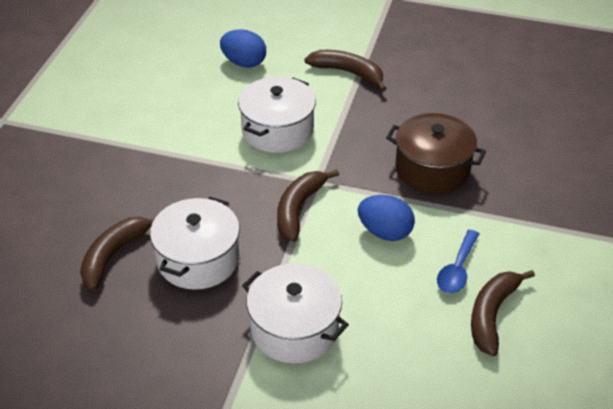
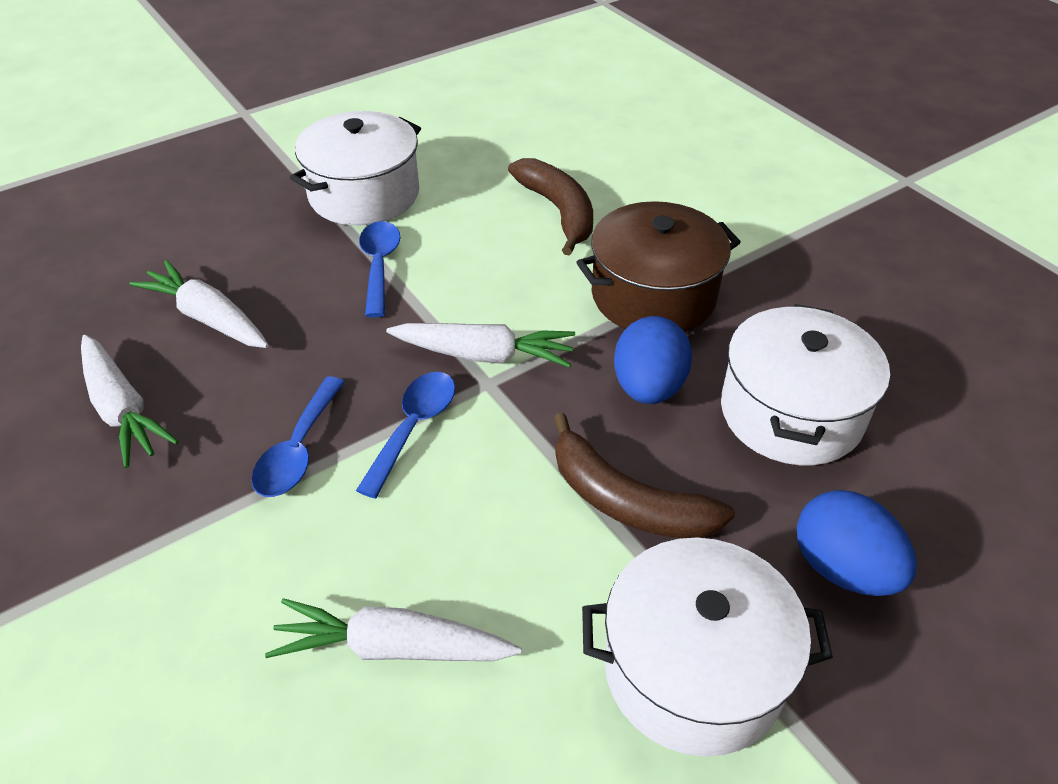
blue spoon: [437,230,479,293] = 1 -> [251,377,345,497] [356,372,455,499] [359,221,400,317] = 3
brown banana: [80,217,154,291] [277,169,339,242] [304,50,387,92] [471,270,535,356] = 4 -> [508,158,593,256] [554,413,735,538] = 2
white carrot: none = 0 -> [81,335,179,468] [129,260,269,348] [265,598,522,661] [386,323,575,368] = 4

